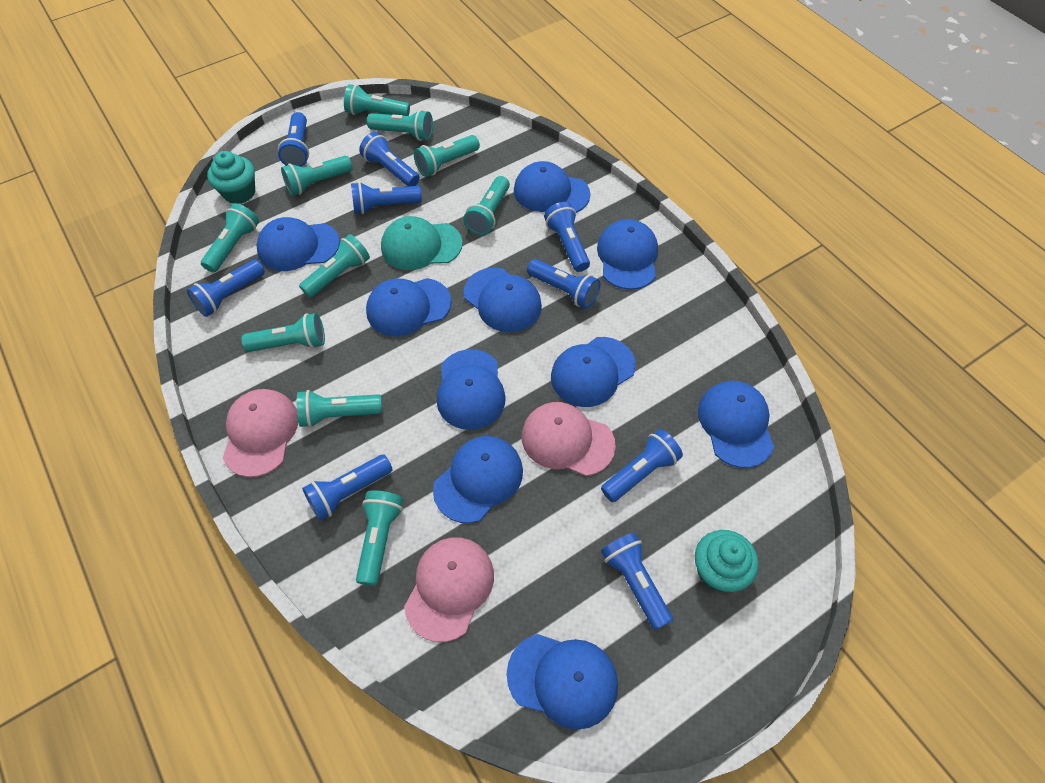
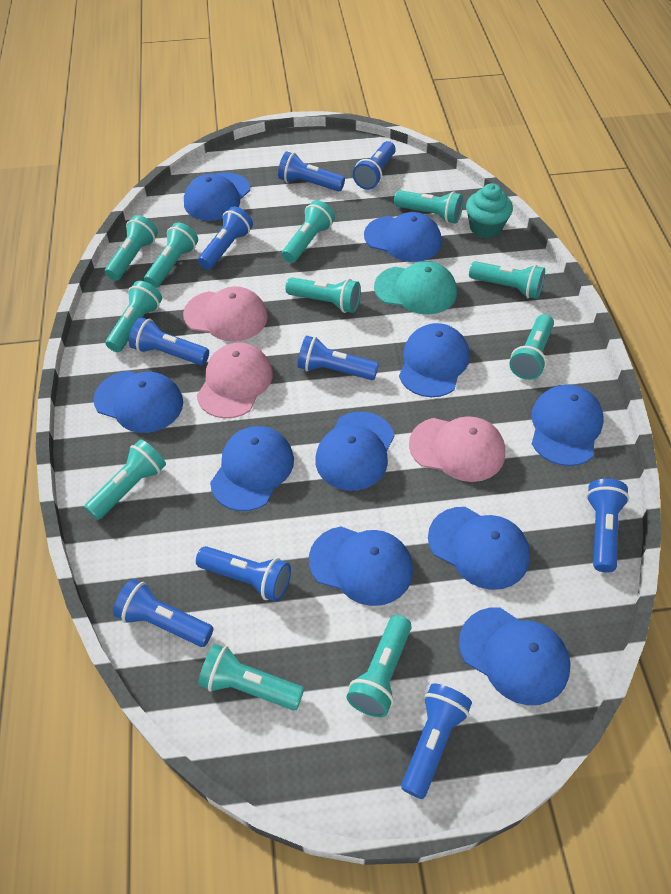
turquoise cupcake: [207,151,255,204] [695,530,758,592] = 2 -> [466,183,513,238] = 1
turquoise flashlight: [201,203,259,273] [241,313,325,352] [281,156,353,196] [297,390,382,428] [299,234,370,298] [344,84,410,116] [356,490,403,586] [367,110,433,141] [414,135,480,177] [463,176,510,235] = 10 -> [84,440,166,520] [105,215,158,281] [106,281,162,352] [144,222,198,288] [198,644,304,710] [282,200,335,263] [285,277,361,313] [346,615,412,717] [394,190,463,224] [469,261,545,299] [509,314,554,380] = 11

